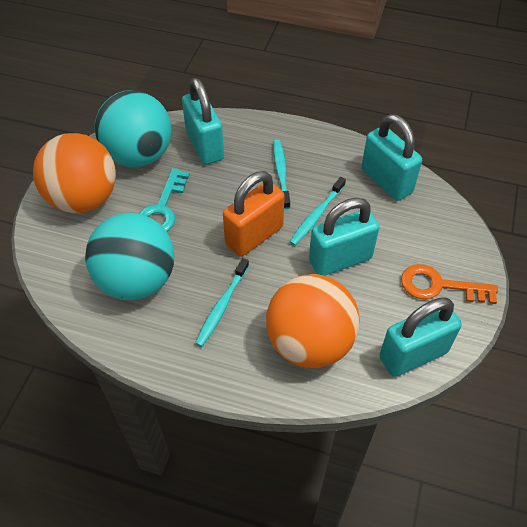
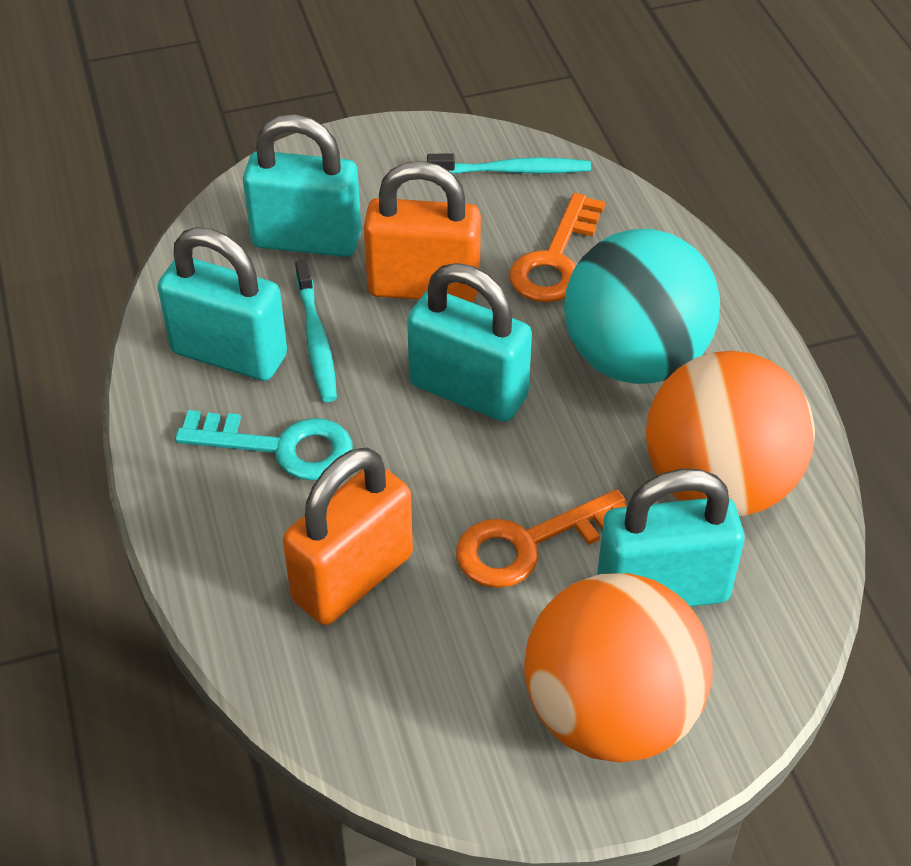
orange key: [401,264,498,304] = 1 -> [456,489,627,588] [509,193,605,302] = 2
orange padlock: [223,171,285,257] = 1 -> [283,448,413,625] [364,161,481,302] = 2
turquoise ball: [85,213,174,300] [95,90,172,167] = 2 -> [564,229,720,384] = 1
turquoise toothbrush: [195,258,249,347] [273,140,290,209] [289,177,346,246] = 3 -> [295,260,337,402] [427,153,591,174] = 2

